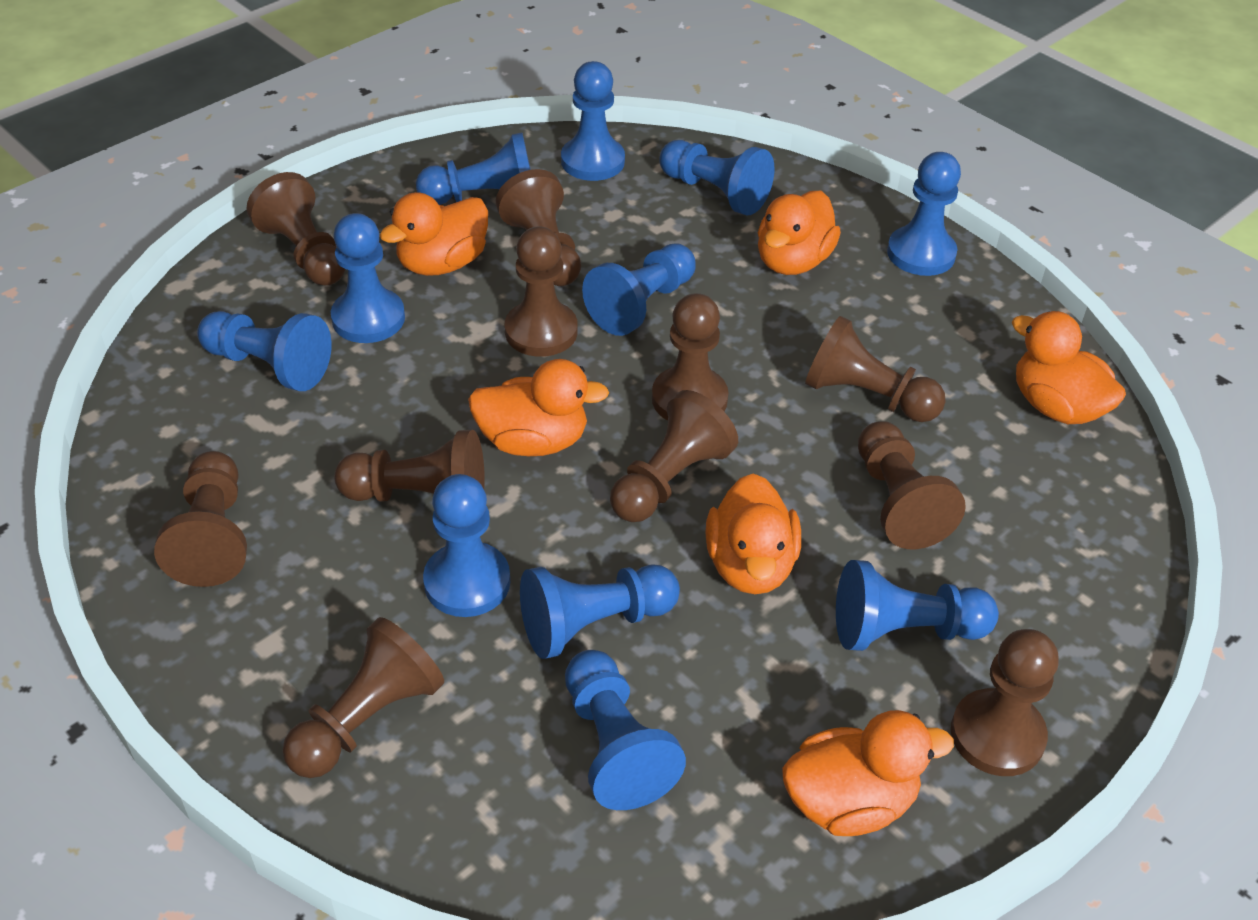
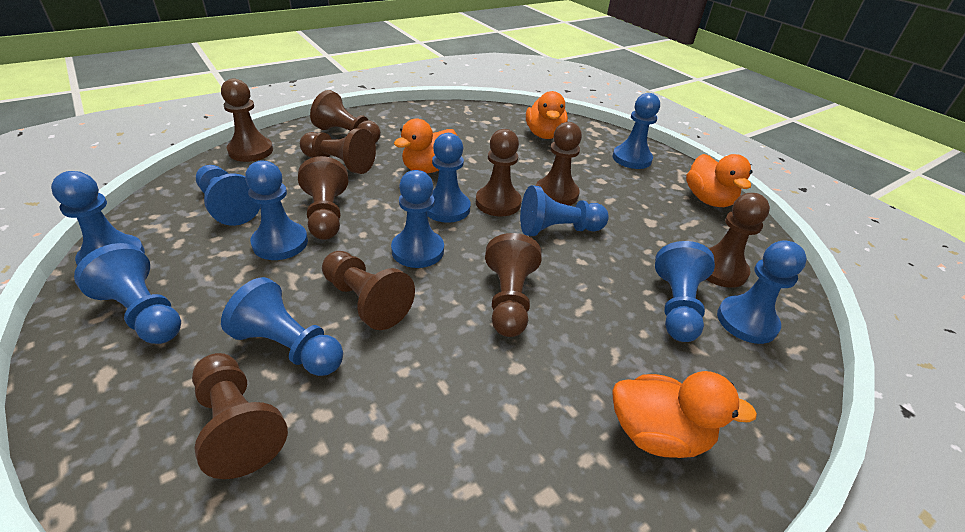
brown pawn: [154,451,247,587] [246,172,345,286] [282,617,444,778] [334,430,485,502] [496,169,581,286] [505,227,578,357] [610,390,738,522] [652,293,729,421] [805,316,946,422] [858,421,966,549] [951,629,1059,776] = 11 -> [192,353,288,479] [221,79,273,162] [298,156,348,240] [300,128,376,174] [310,90,381,143] [322,251,415,330] [476,129,522,217] [485,233,542,337] [536,122,582,205] [706,193,770,288] = 10
orange duck: [379,192,488,276] [468,359,609,456] [706,473,801,594] [758,191,841,275] [782,710,954,836] [1012,311,1126,424] = 6 -> [394,118,457,173] [526,91,568,139] [612,371,757,458] [686,154,752,207] = 4

